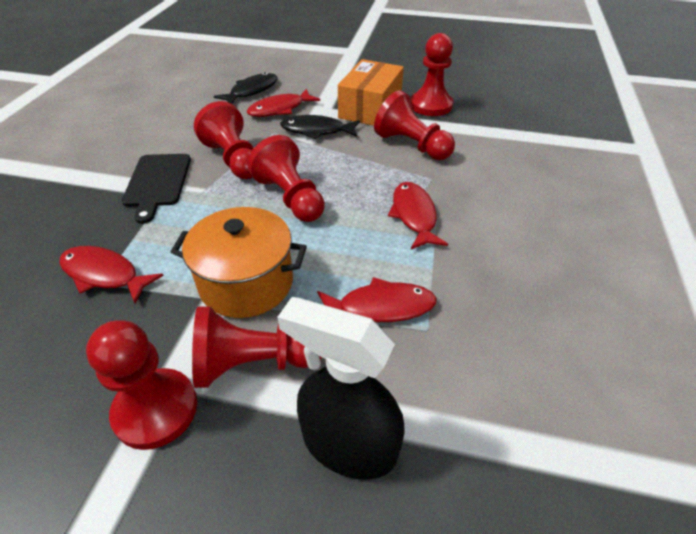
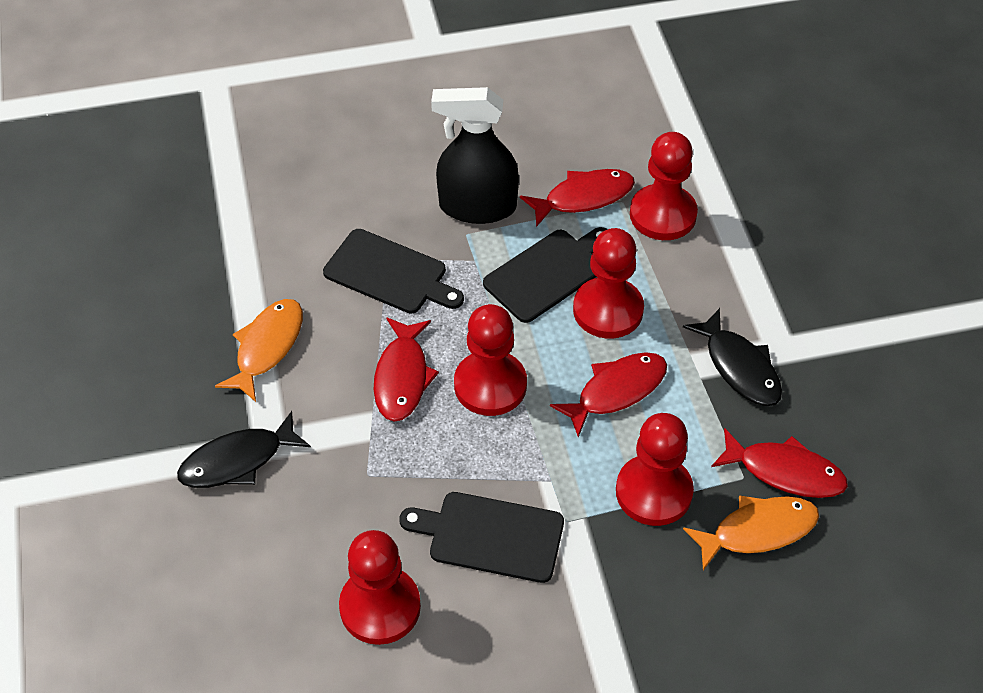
black cutting board: [122,154,191,224] = 1 -> [323,229,464,314] [399,492,564,583] [483,227,608,323] = 3
orange box: [338,59,404,126] = 1 -> none = 0
orange fish: none = 0 -> [215,299,303,402] [683,496,819,570] = 2
orange pot: [171,207,307,318] = 1 -> none = 0
red pawn: [86,320,197,450] [192,307,322,388] [194,101,253,179] [247,135,325,222] [374,90,455,160] [411,33,453,116] = 6 -> [339,530,421,645] [454,304,527,416] [573,228,644,339] [616,413,694,526] [630,132,698,240] = 5

